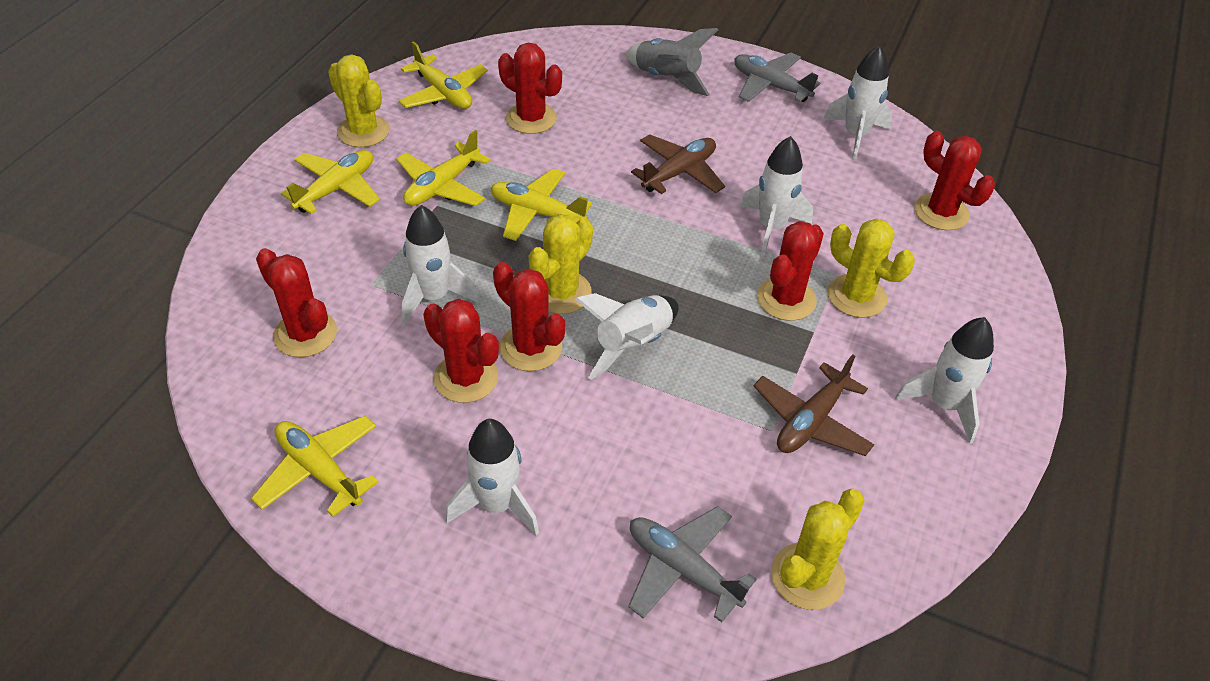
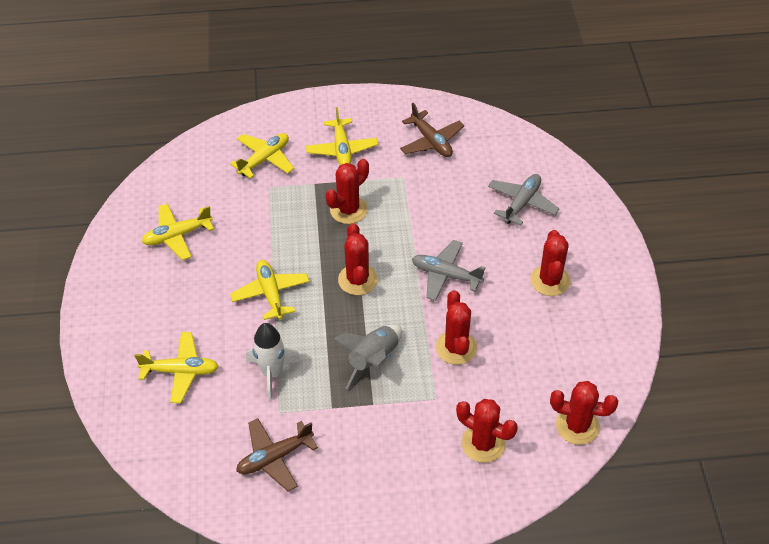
white rocket: [401,205,479,325] [445,419,539,536] [575,293,678,380] [740,136,813,256] [823,45,893,160] [895,317,994,443] = 6 -> [246,323,302,401] = 1
yellow cactus: [328,55,389,147] [529,214,593,314] [771,489,865,610] [828,219,915,318] = 4 -> none = 0

